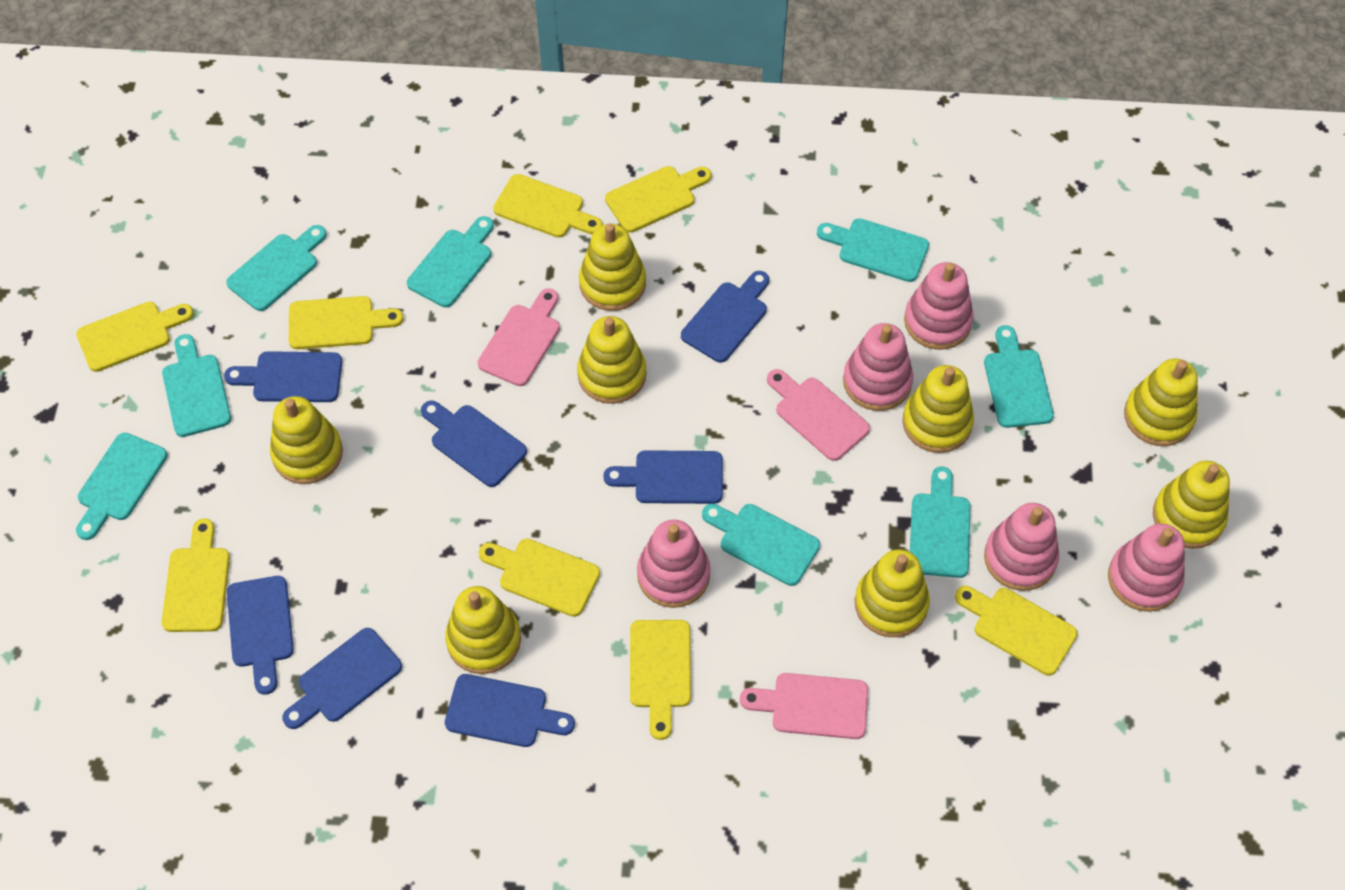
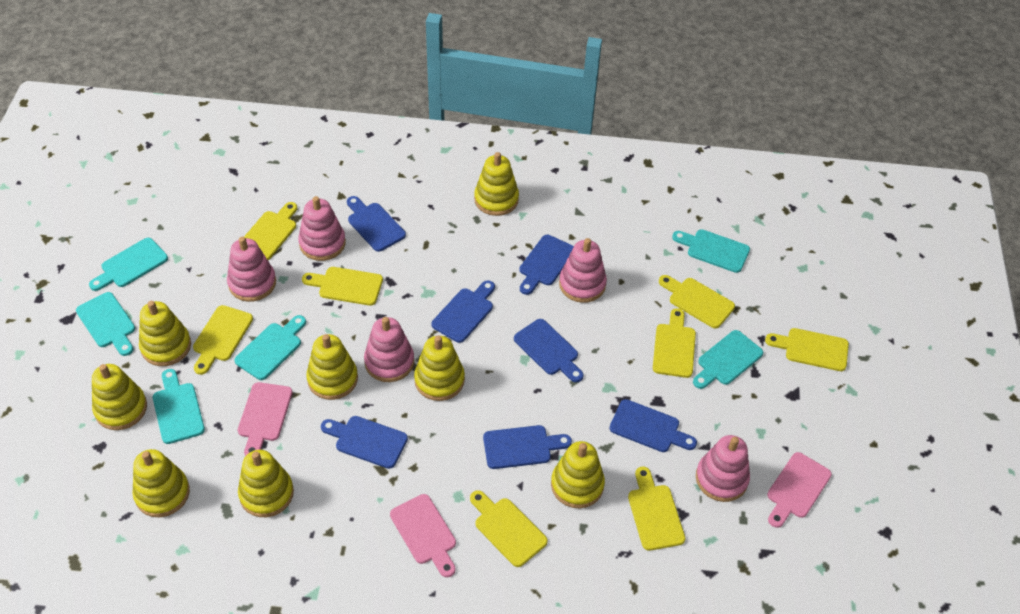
turquoise cutting board: [76,433,168,540] [162,334,231,437] [226,225,327,311] [407,216,494,307] [702,503,820,586] [817,218,929,282] [910,467,970,578] [984,325,1054,428] = 8 -> [76,292,135,356] [89,238,168,291] [153,369,205,444] [235,315,306,380] [672,229,750,273] [693,330,763,389] = 6

